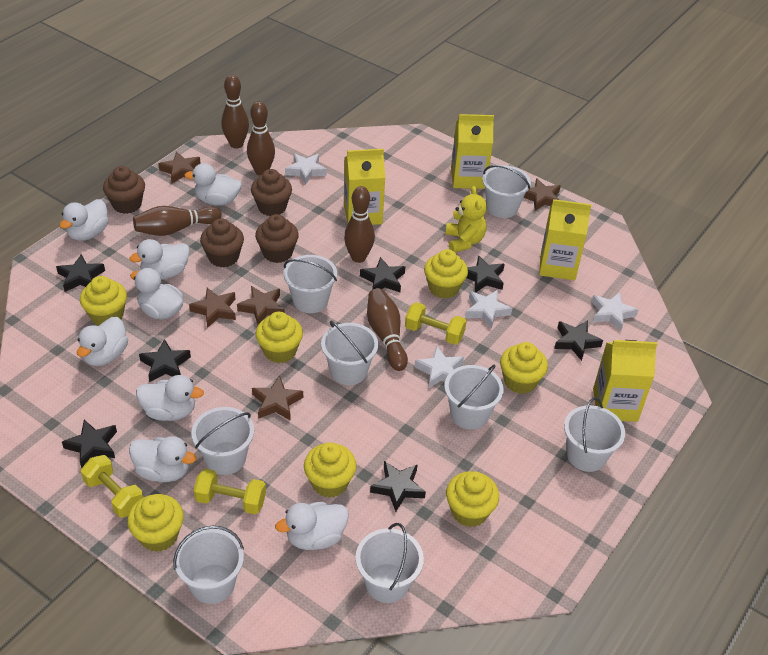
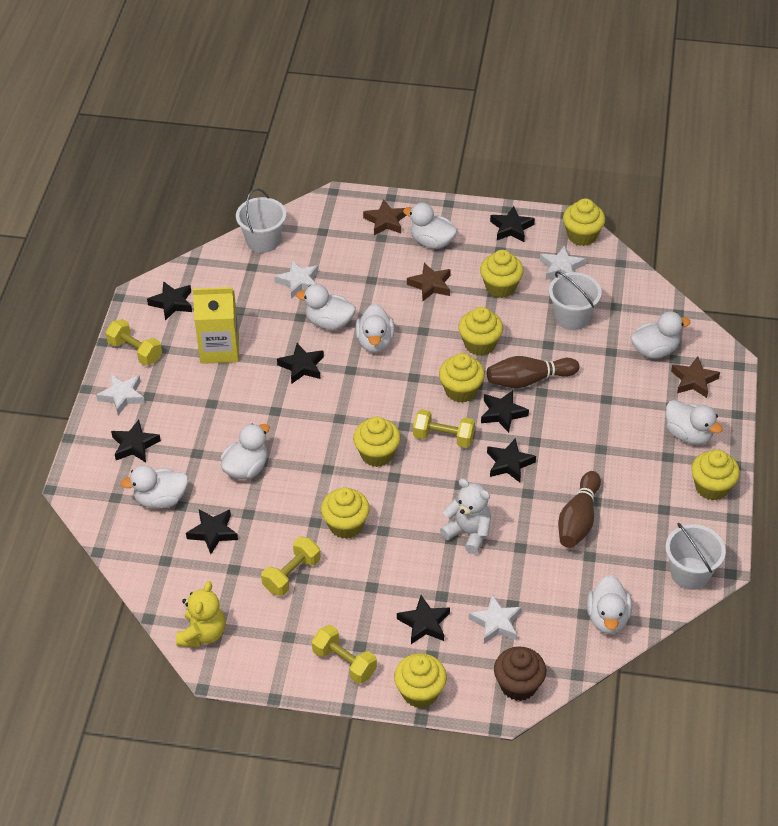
black star: [56,254,105,292] [62,420,117,468] [139,339,191,382] [360,257,405,292] [370,461,426,512] [466,255,504,293] [554,320,603,361] = 7 -> [111,420,161,463] [147,281,192,321] [186,509,238,554] [277,343,324,384] [397,595,450,644] [481,390,529,433] [487,438,536,482] [490,206,535,242] = 8
brown bowling pin: [133,206,222,236] [221,75,249,149] [247,101,275,176] [344,186,375,263] [367,288,408,371] = 5 -> [487,356,579,388] [558,471,601,548] = 2
brown cupcake: [103,166,145,214] [200,218,244,267] [251,169,292,216] [255,214,299,263] = 4 -> [494,646,546,701] = 1
brown star: [158,151,201,184] [189,288,236,328] [237,286,284,325] [252,376,303,421] [524,178,561,211] = 5 -> [363,200,407,235] [407,263,451,301] [671,357,720,398] = 3
white bucket: [173,526,244,604] [191,407,254,475] [283,255,337,313] [321,321,378,385] [355,523,424,603] [444,365,504,429] [482,165,531,218] [564,397,625,472] = 8 -> [236,188,286,253] [549,271,602,330] [665,523,726,590] = 3
white teddy bear: none = 0 -> [440,478,491,554] = 1
yellow carton: [344,149,385,225] [451,114,494,189] [539,199,592,280] [593,340,657,422] = 4 -> [193,287,239,364] = 1
yellow cupcake: [80,276,127,326] [127,494,184,552] [255,312,303,363] [304,442,357,498] [424,249,468,299] [446,471,499,527] [500,342,548,394] = 7 -> [321,487,370,539] [353,417,401,467] [394,653,447,708] [439,353,485,403] [458,307,503,356] [480,250,524,298] [563,198,605,246] [691,450,740,500] = 8
yellow dumbbell: [81,455,143,518] [193,469,266,514] [405,302,467,345] = 3 -> [106,319,162,365] [261,537,320,596] [312,625,377,684] [413,409,475,448] = 4

